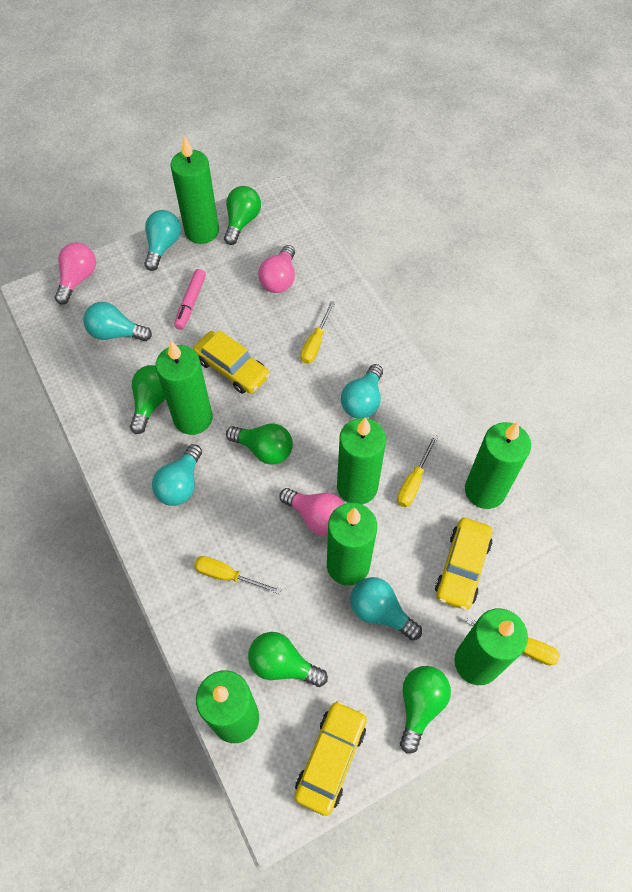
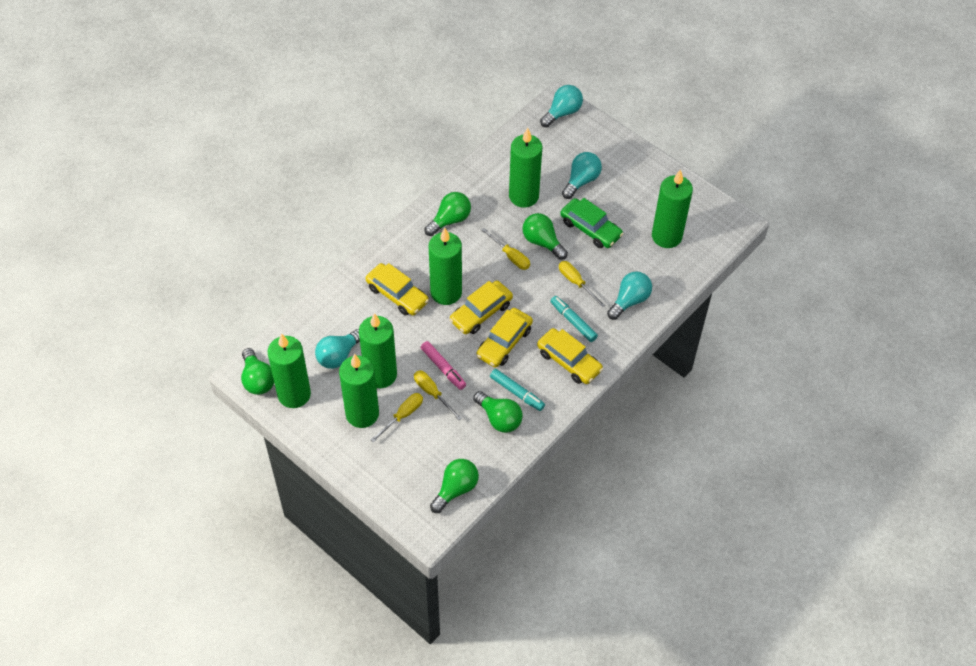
green candle: [155,340,213,435] [171,135,219,244] [196,670,259,743] [327,503,377,586] [337,418,386,504] [454,608,528,685] [465,422,531,509] = 7 -> [268,333,311,408] [339,354,379,428] [359,313,397,388] [429,228,462,305] [509,128,543,208] [652,169,693,248] = 6
green car: none = 0 -> [560,198,623,248] = 1
pink light bulb: [55,243,96,305] [258,245,295,293] [279,488,344,536] = 3 -> none = 0
turquoise light bulb: [83,302,152,341] [144,210,181,271] [152,444,202,506] [341,364,383,418] [350,577,422,641] = 5 -> [315,329,360,369] [540,85,583,128] [562,152,602,199] [607,271,652,320] = 4
turquoise marker: none = 0 -> [490,369,545,411] [551,296,598,342] = 2
yellow car: [193,330,270,394] [294,701,367,816] [435,518,492,610] = 3 -> [366,263,429,316] [449,281,513,334] [476,308,533,368] [537,328,603,384] = 4

